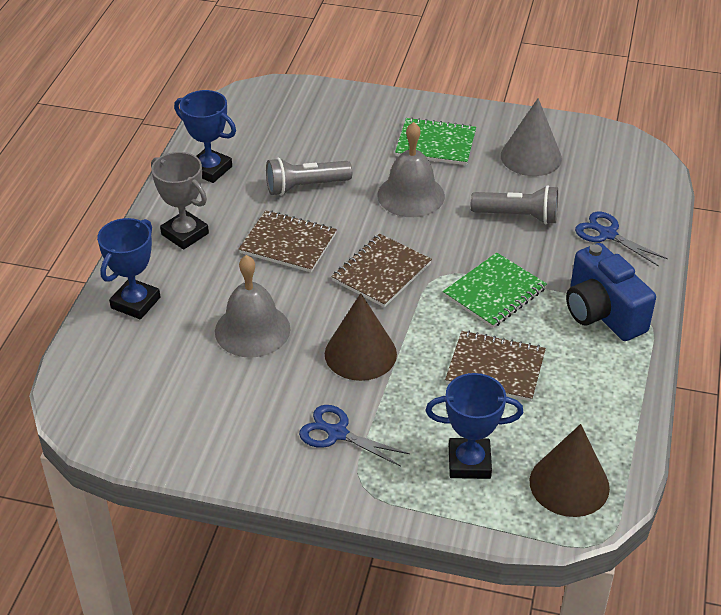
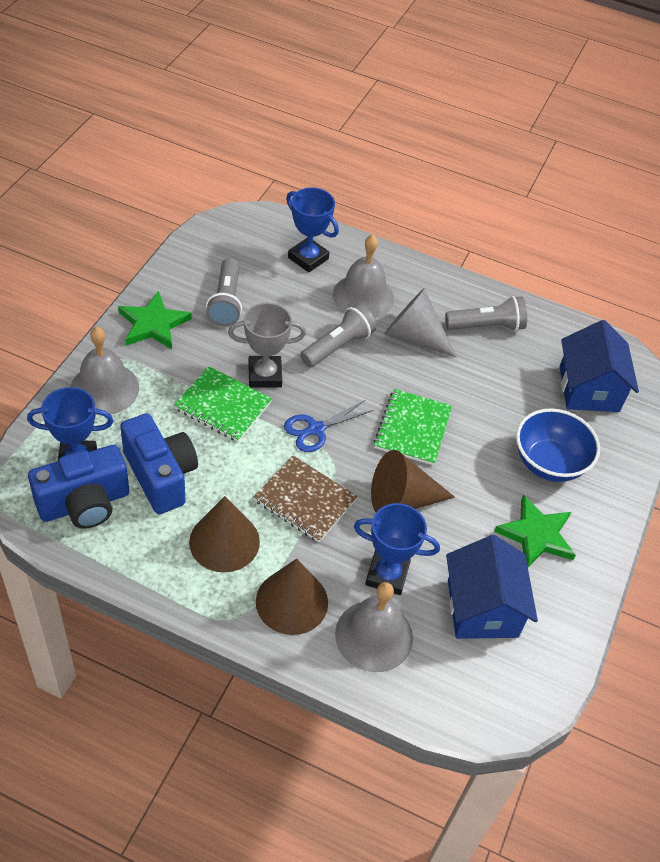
blue bowl: none = 0 -> [516,408,600,482] = 1
blue camera: [566,243,656,341] = 1 -> [28,445,129,529] [120,413,198,514] = 2
blue house: none = 0 -> [446,535,538,639] [559,320,639,412] = 2
blue scissors: [299,405,410,467] [575,212,668,266] = 2 -> [284,400,374,452] = 1
brown cone: [325,293,397,381] [530,424,610,517] = 2 -> [189,496,260,573] [256,559,328,635] [371,450,455,512] = 3
brown notebook: [239,210,337,272] [331,234,432,307] [445,330,546,402] = 3 -> [254,456,358,542] = 1
green star: none = 0 -> [118,291,192,349] [494,495,576,567] = 2
grey bell: [215,255,290,358] [377,122,445,217] = 2 -> [71,327,139,415] [333,235,394,318] [335,582,413,672] = 3
grey flashlight: [266,158,352,196] [471,185,558,224] = 2 -> [206,258,242,326] [300,304,376,367] [445,296,527,331] = 3

